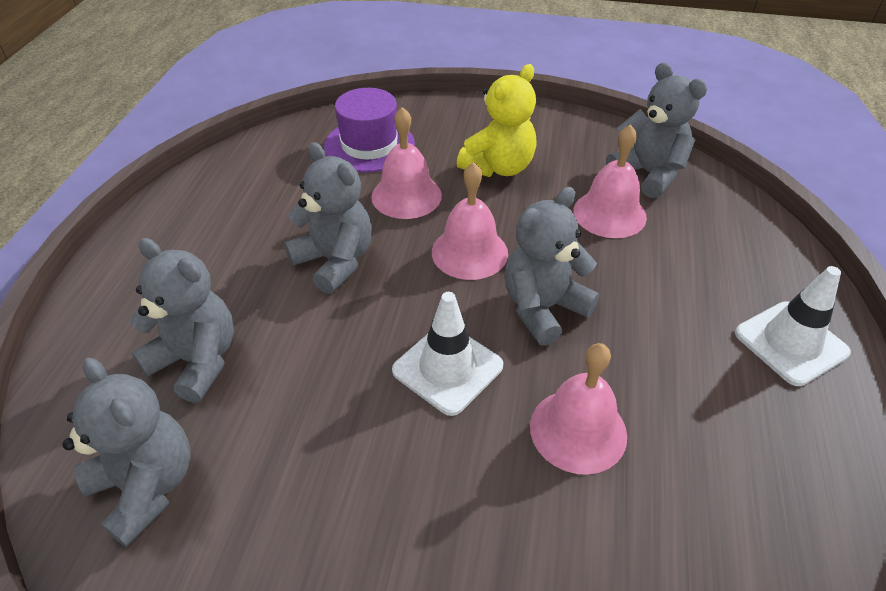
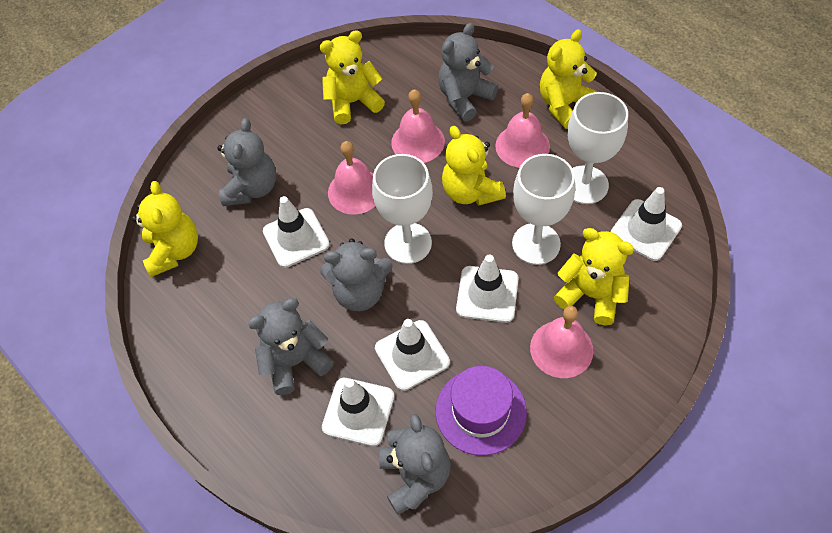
white goblet: none = 0 -> [372,154,433,264] [512,154,575,265] [568,92,628,204] = 3
white traffic cone: [392,292,503,416] [735,266,851,386] = 2 -> [263,196,330,268] [322,378,394,447] [375,319,450,391] [456,254,519,323] [611,187,682,261] = 5
yellow teddy bear: [456,64,537,177] = 1 -> [132,181,198,277] [319,30,385,124] [442,126,506,206] [540,29,598,129] [554,228,634,325] = 5

